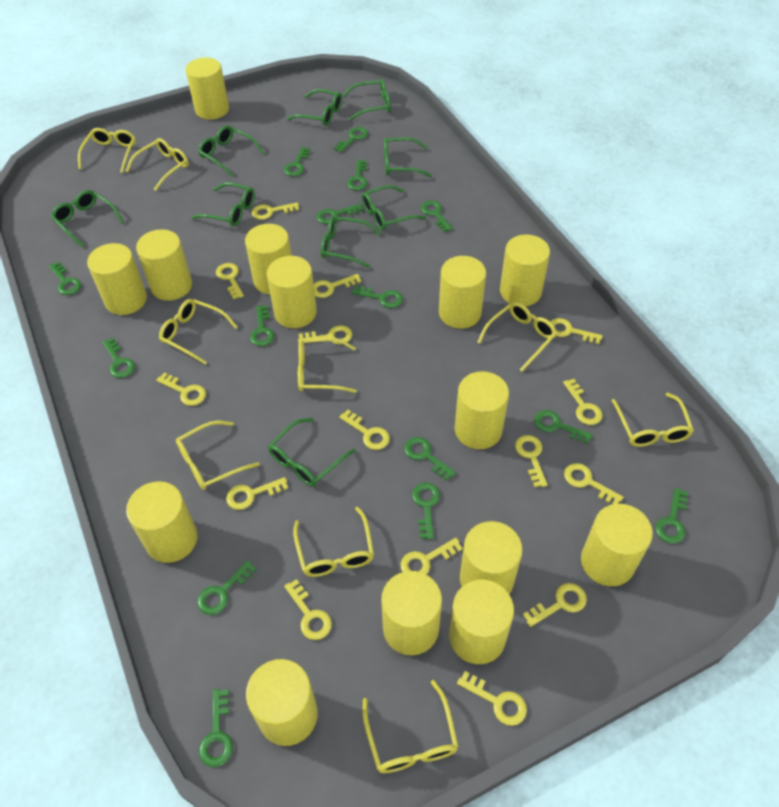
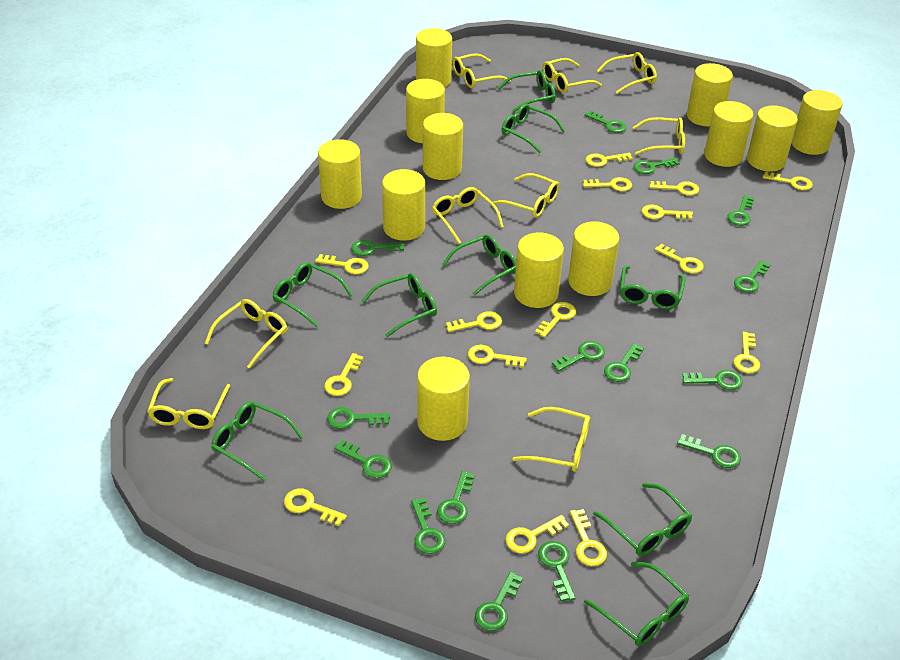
yellow cylinder: [87,243,147,315] [126,481,198,563] [136,229,192,301] [185,57,229,120] [245,224,291,295] [246,659,318,746] [267,256,317,328] [381,571,442,655] [439,256,486,329] [449,580,514,664] [455,371,509,449] [460,521,523,594] [500,234,550,306] [581,504,653,586] = 14 -> [318,139,362,209] [382,169,425,241] [406,79,445,143] [416,28,452,88] [417,357,470,441] [423,113,463,180] [514,233,564,308] [568,221,619,296] [687,63,733,126] [704,101,753,167] [747,106,798,171] [792,90,843,155] = 12

